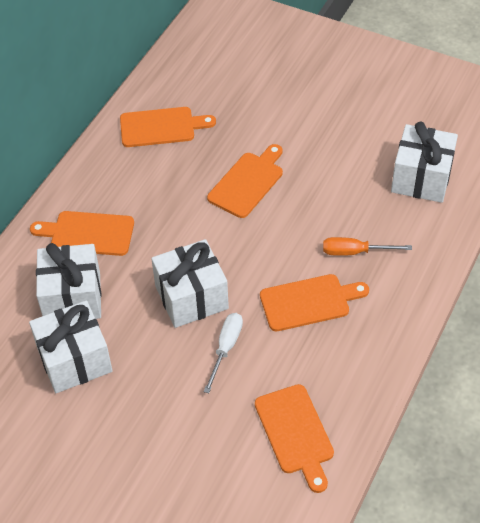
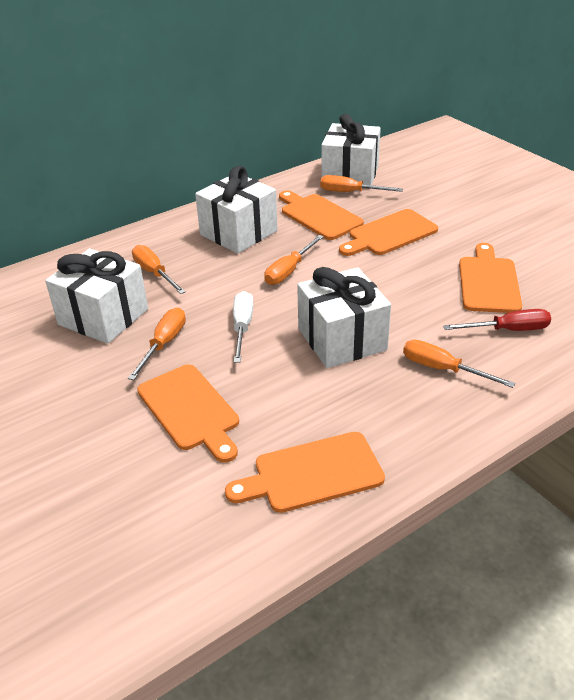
orange screwdriver: [323,237,412,256] = 1 -> [128,308,186,380] [132,245,186,294] [264,235,324,285] [320,175,403,192] [403,340,515,388] = 5
red screwdriver: none = 0 -> [443,309,551,331] = 1

